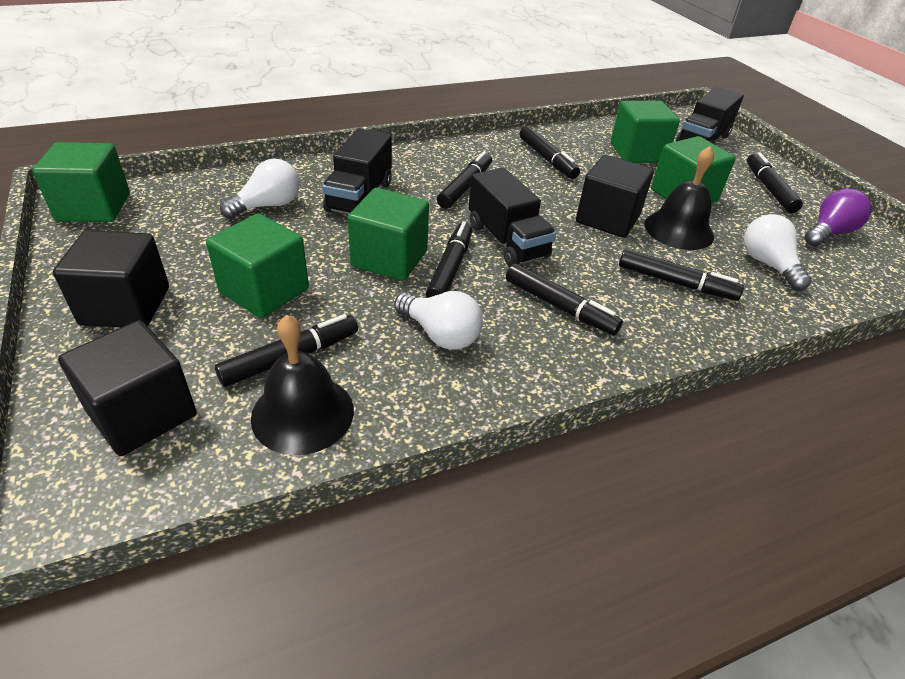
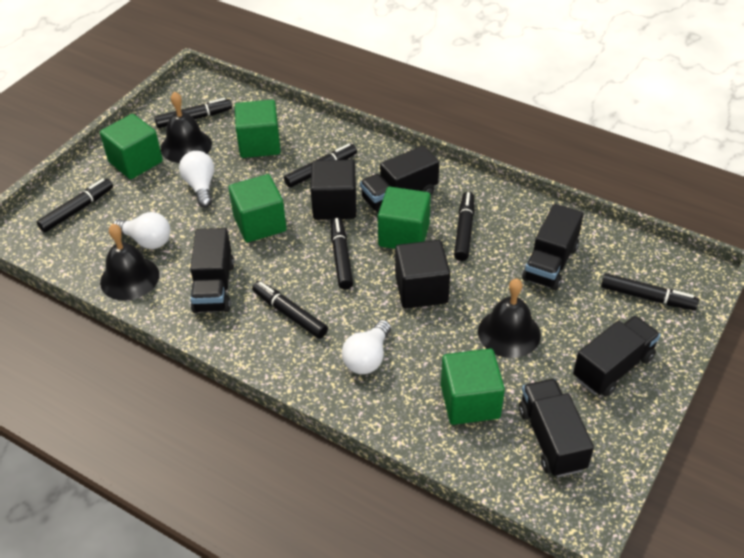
black bell: [251,315,354,455] [644,146,714,250] = 2 -> [100,224,159,301] [161,91,212,163] [478,278,541,358] = 3
black cube: [53,230,169,327] [58,320,197,456] [576,155,654,238] = 3 -> [310,160,356,220] [395,240,450,309] = 2
black truck: [322,128,392,214] [468,168,557,267] [676,87,744,144] = 3 -> [190,228,234,313] [360,146,439,214] [519,379,594,477] [522,204,584,291] [573,316,661,397] = 5
purple light bulb: [804,188,872,246] = 1 -> none = 0

